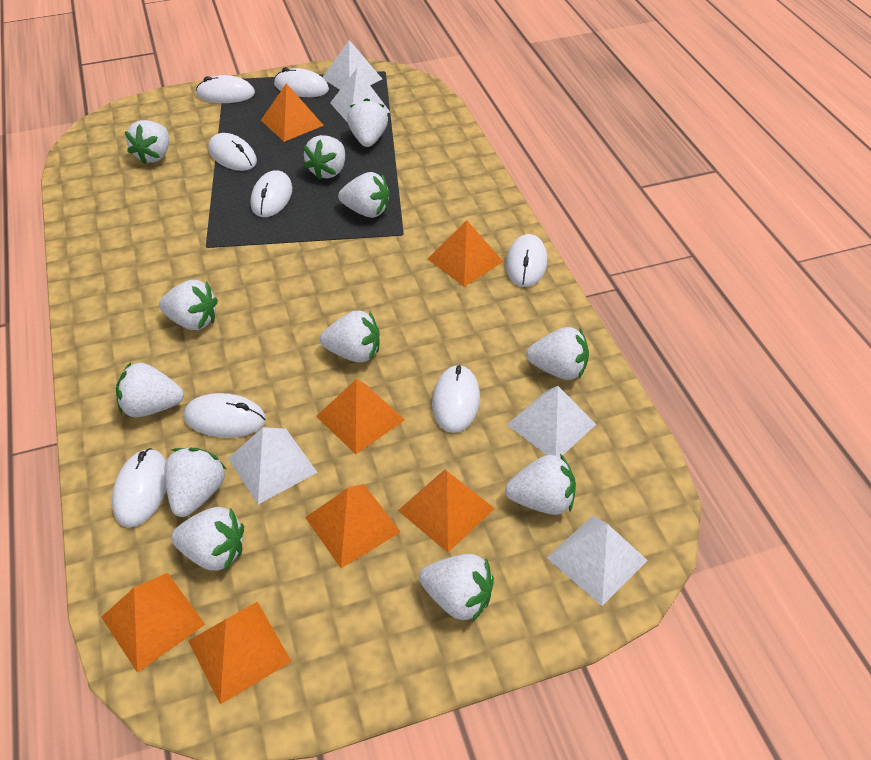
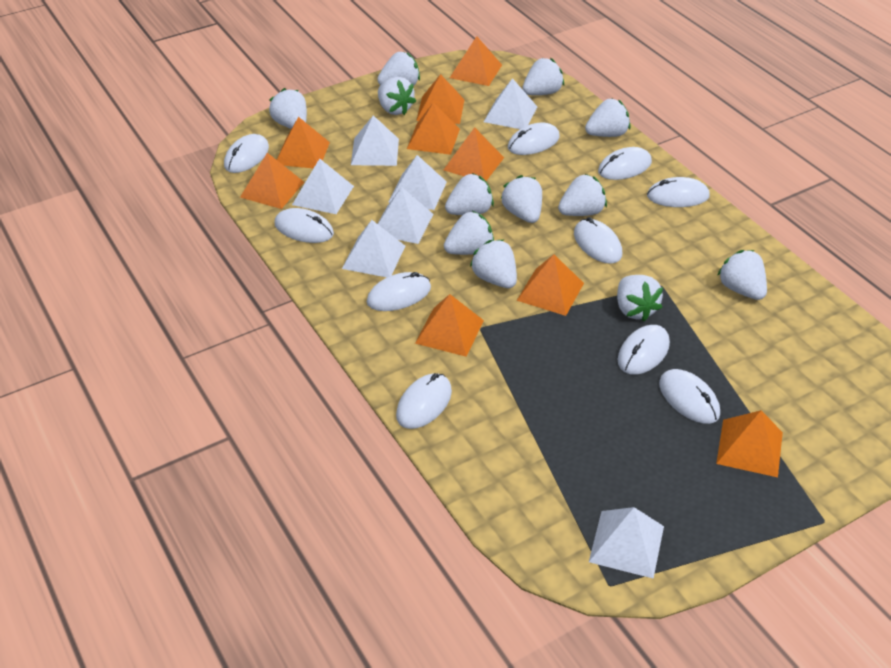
orange pyramid: [101,573,205,673] [188,602,292,705] [261,83,324,142] [305,484,400,568] [316,379,405,455] [398,470,495,552] [428,220,503,287] = 7 -> [240,153,304,209] [277,117,330,168] [407,103,460,155] [415,294,484,357] [416,74,465,124] [444,127,504,181] [450,36,502,86] [517,254,584,316] [716,410,783,477] = 9
white mouse: [112,448,166,527] [184,393,266,438] [196,75,255,103] [209,133,257,171] [251,170,292,217] [274,67,329,97] [432,364,480,433] [506,234,547,287] = 8 -> [224,134,269,173] [274,208,334,243] [367,272,431,311] [396,373,452,429] [508,123,560,155] [574,217,622,264] [598,147,652,180] [618,325,670,375] [647,177,710,207] [659,369,720,424] = 10
white pyramid: [228,427,318,504] [322,40,382,89] [330,69,390,123] [507,386,596,458] [547,516,648,606] = 5 -> [292,159,354,214] [342,220,405,277] [351,115,399,166] [378,187,433,244] [389,155,447,210] [484,78,537,129] [589,507,664,579] = 7

